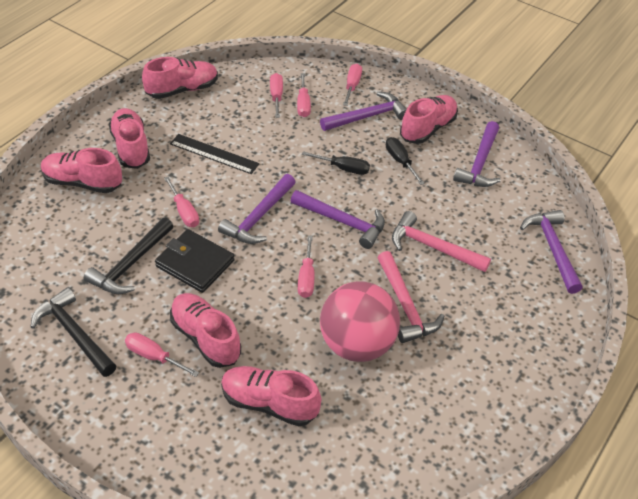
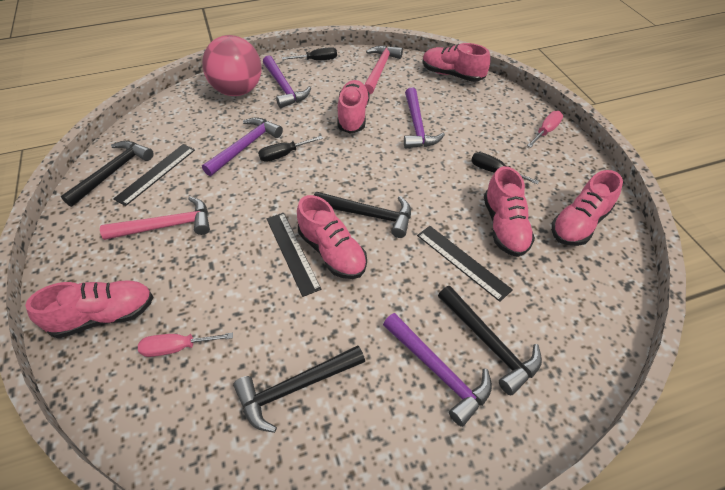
black hammer: [30,287,116,377] [84,217,174,294] = 2 -> [61,141,153,207] [233,345,365,433] [314,192,411,238] [438,286,542,395] = 4
black ruler: [170,134,259,174] = 1 -> [113,144,195,206] [266,213,322,297] [417,226,513,302] = 3
black screwdriver: [302,151,370,175] [386,137,425,185] = 2 -> [258,136,323,162] [282,47,337,60] [471,152,539,184] = 3
black wallet: [155,229,235,293] = 1 -> none = 0
pink screwdriver: [125,333,199,377] [164,177,199,227] [270,73,283,118] [297,73,311,117] [298,235,314,298] [343,64,362,106] = 6 -> [138,333,233,357] [527,111,563,148] = 2
purple hammer: [218,174,296,244] [290,190,385,249] [320,92,407,131] [453,121,501,187] [520,210,582,294] = 5 -> [202,117,283,176] [263,56,311,108] [383,313,492,427] [404,88,445,149] = 4

